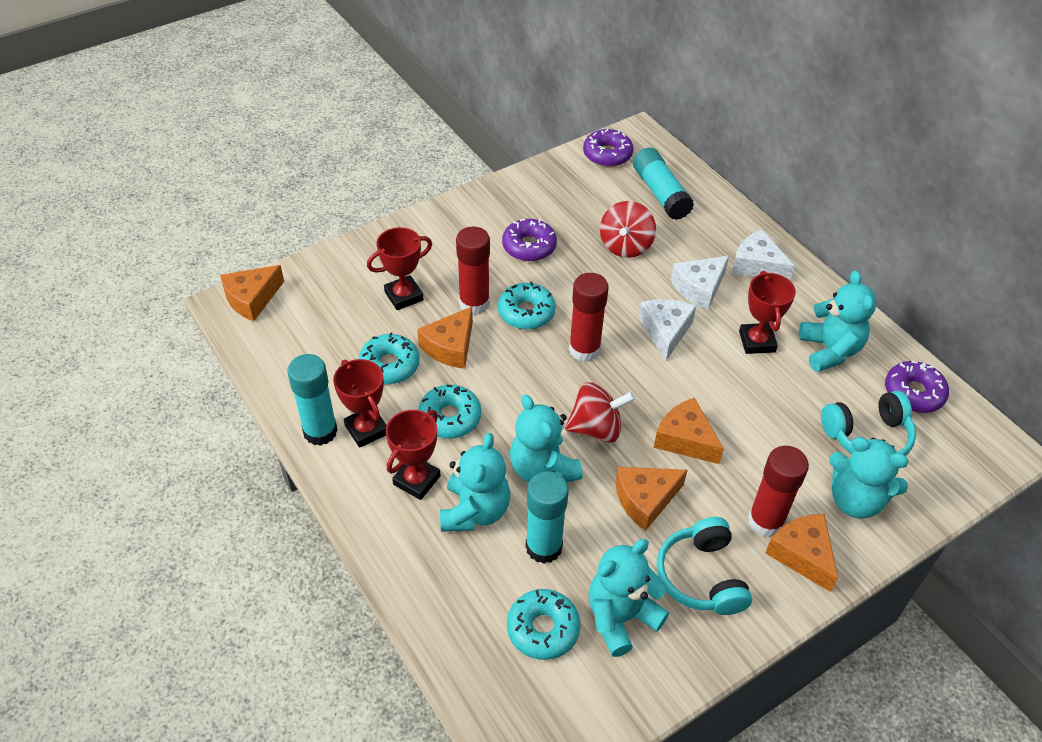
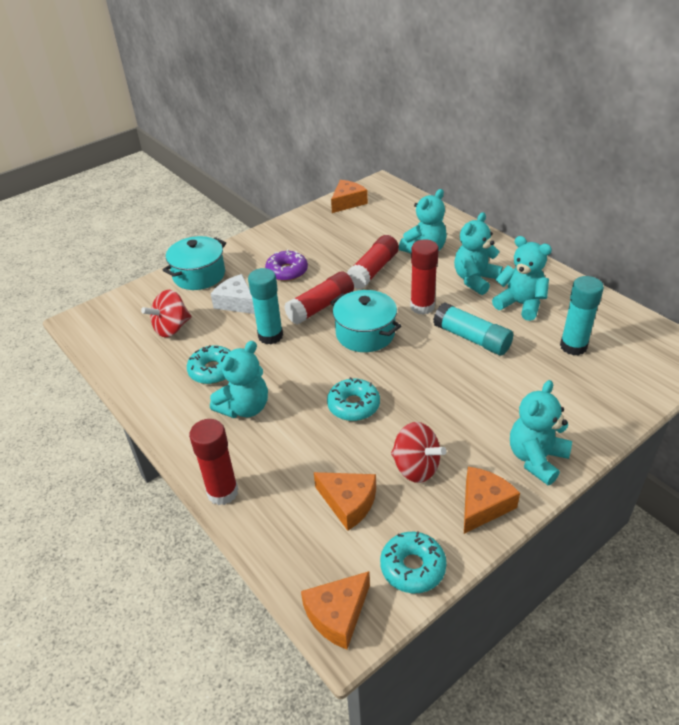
orange cheese: [220,265,284,321] [417,307,473,369] [616,467,687,531] [654,398,724,464] [765,514,838,592] = 5 -> [301,571,370,650] [314,472,376,531] [331,180,368,213] [464,467,520,534] = 4
purple donut: [502,219,557,261] [583,129,633,167] [885,361,949,413] = 3 -> [265,249,308,281] = 1
red glue stick: [456,226,490,315] [569,273,609,362] [748,446,809,537] = 3 -> [189,419,238,505] [284,271,354,324] [347,235,399,289] [410,239,439,315] = 4
red trophy: [333,359,387,448] [367,227,432,310] [386,410,440,500] [739,271,796,354] = 4 -> none = 0
turquoise donut: [358,332,420,384] [418,385,481,439] [498,282,556,329] [507,589,581,660] = 4 -> [187,345,231,384] [327,377,380,421] [380,531,447,593] = 3
turquoise headphones: [657,517,752,615] [821,391,916,456] = 2 -> none = 0
turquoise pot: none = 0 -> [163,236,226,290] [330,290,401,352] = 2
white cheese: [638,299,696,361] [671,256,729,310] [732,229,795,280] = 3 -> [211,274,255,314] = 1

